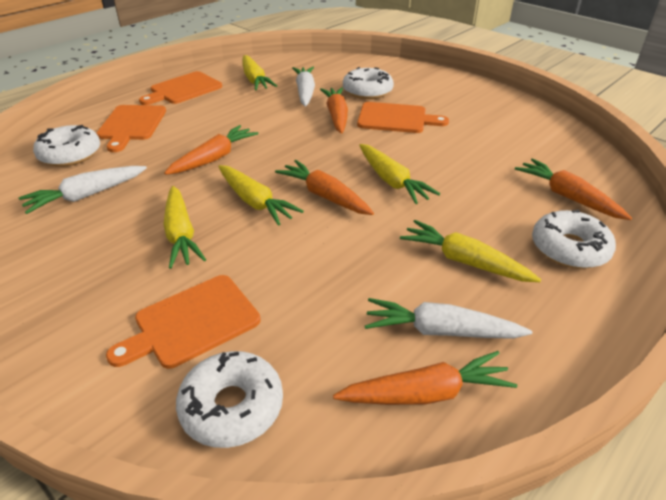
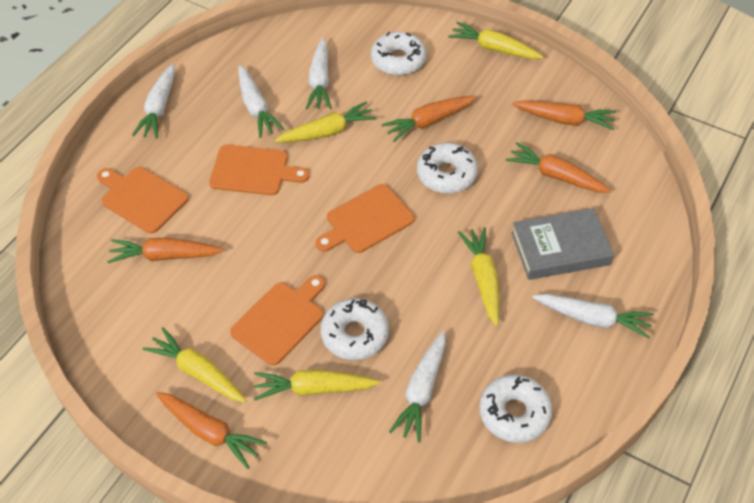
grey book: none = 0 -> [511,208,614,280] = 1
white carrot: [19,166,147,214] [292,67,315,106] [365,298,532,339] = 3 -> [132,64,175,139] [239,65,284,138] [306,38,332,109] [389,331,446,442] [532,294,654,339] = 5

